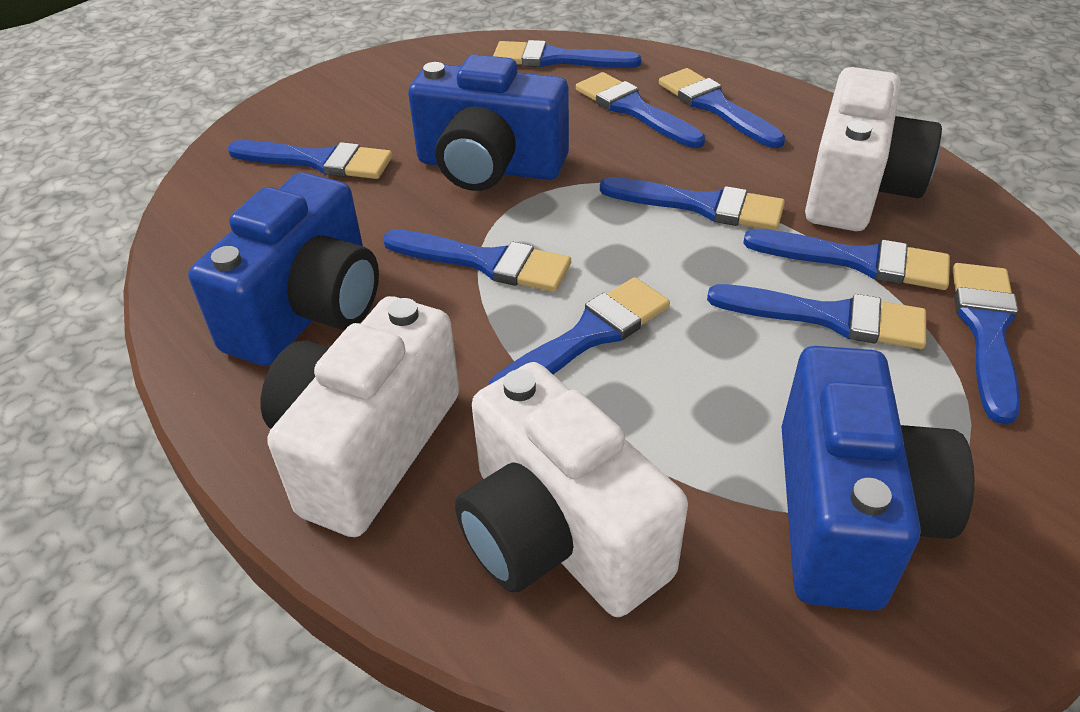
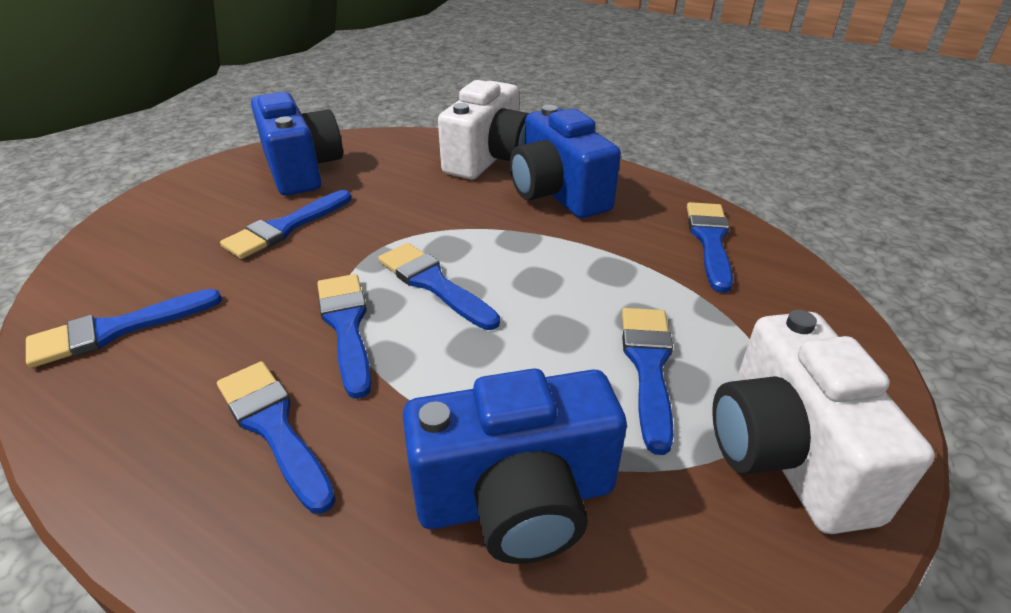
blue brush: [227,140,392,179] [383,229,571,292] [489,277,670,385] [493,40,641,68] [576,72,705,148] [600,177,785,231] [659,68,785,148] [707,284,926,349] [743,229,950,290] [953,263,1020,425] = 10 -> [26,289,222,368] [217,361,336,514] [220,190,351,259] [317,274,371,399] [378,243,500,330] [622,308,674,455] [687,202,733,293] = 7
white camera: [261,296,460,537] [455,362,688,617] [805,67,942,231] = 3 -> [438,80,530,179] [712,310,935,534] = 2

